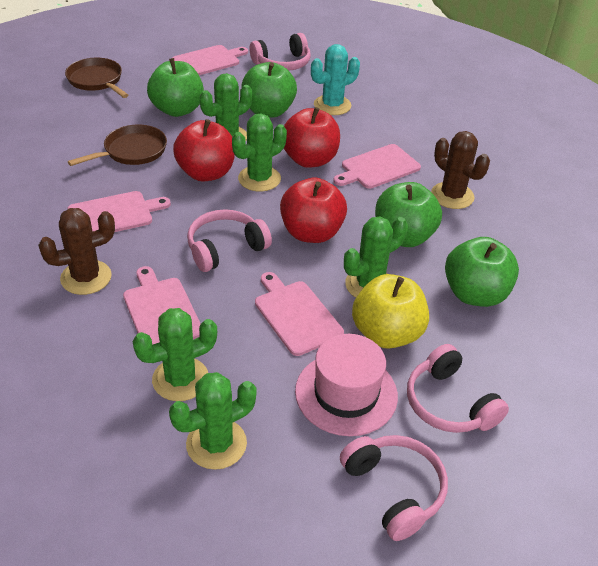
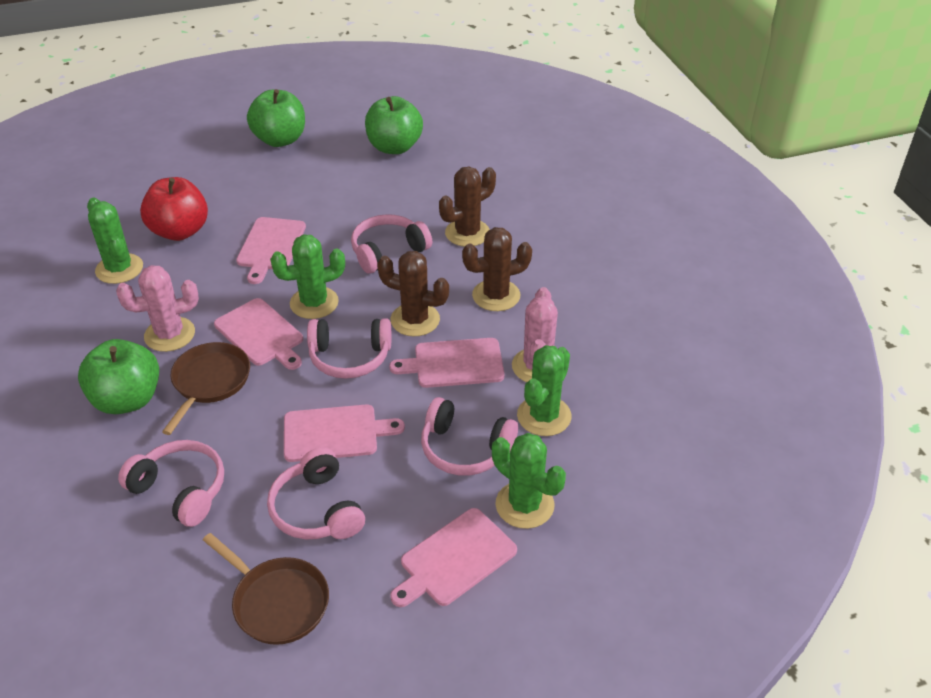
brown cactus: [38,208,115,295] [431,131,490,209] = 2 -> [377,251,449,336] [439,167,496,247] [462,227,532,311] = 3
green apple: [147,58,204,117] [241,62,297,118] [375,182,442,247] [445,237,519,307] = 4 -> [78,339,159,414] [247,89,305,147] [365,96,423,154] = 3
green cactus: [133,308,217,401] [169,372,257,470] [200,73,252,142] [232,114,287,192] [344,217,408,298] = 5 -> [87,198,143,284] [270,235,345,319] [492,433,566,529] [517,345,572,436] = 4
pink cactus: none = 0 -> [116,265,199,352] [512,287,558,382] = 2
pink hat: [295,334,398,436] = 1 -> none = 0
pink headphones: [187,209,272,272] [250,33,311,71] [340,435,448,541] [407,344,509,433] = 4 -> [118,440,224,527] [267,447,365,539] [307,318,391,379] [351,214,432,273] [421,397,518,476] = 5
red apple: [173,119,235,181] [280,177,347,243] [284,107,340,168] = 3 -> [140,177,208,241] = 1
turquoise cactus: [311,44,360,115] = 1 -> none = 0
yellow apple: [352,274,429,349] = 1 -> none = 0

